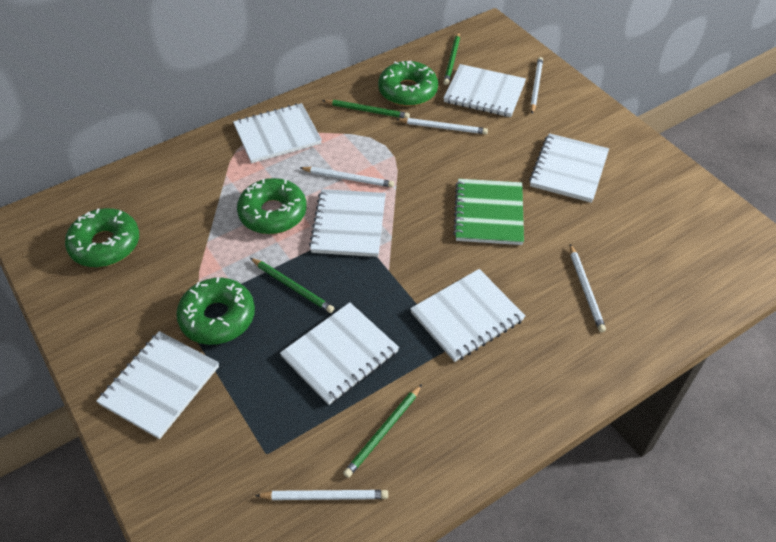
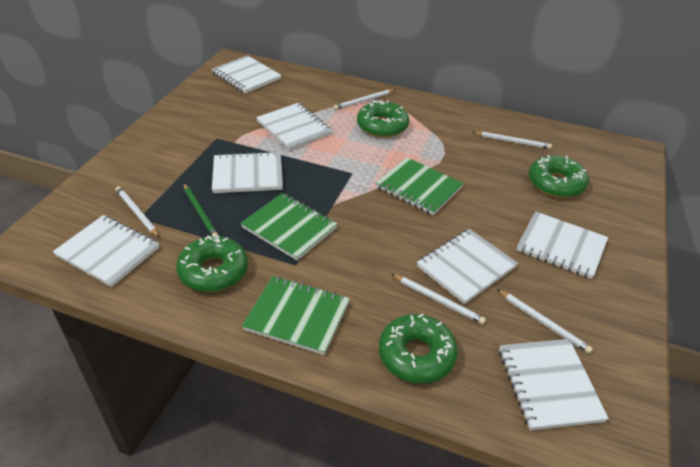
green notebook: [453,179,524,245] = 1 -> [241,193,337,261] [242,276,350,355] [376,157,464,215] = 3
green pencil: [250,258,334,313] [322,100,410,118] [343,384,422,478] [444,32,460,85] = 4 -> [184,184,219,236] = 1

